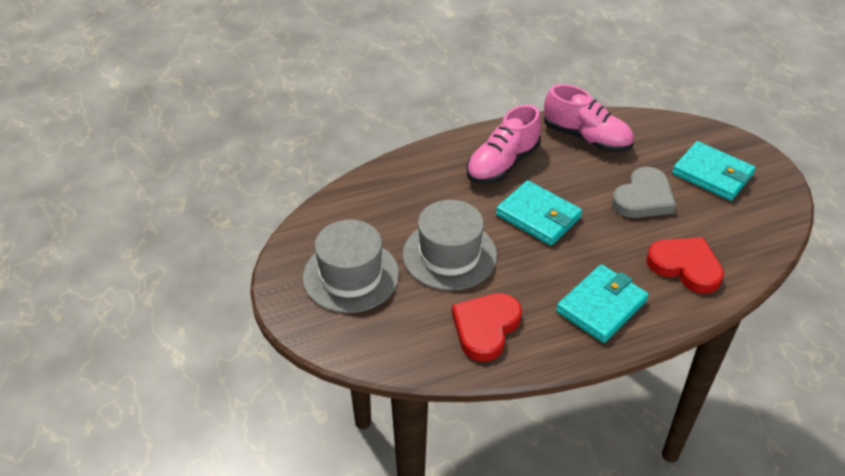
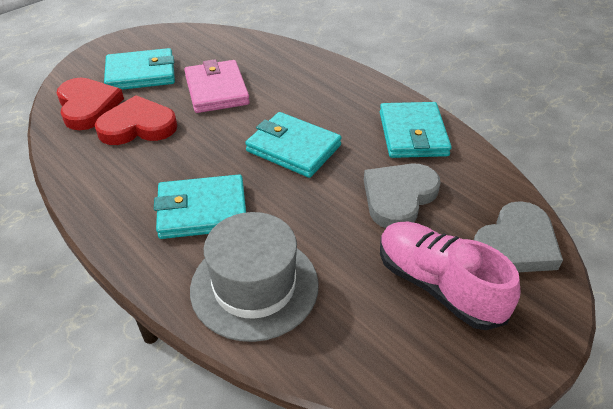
grey hat: [303,220,399,313] [403,200,497,291] = 2 -> [190,212,319,342] = 1
grey heart: [612,167,676,218] = 1 -> [364,164,441,228] [474,201,563,272] = 2
pink shoe: [467,105,541,184] [544,84,634,152] = 2 -> [380,221,520,330] = 1
pink wallet: none = 0 -> [184,59,250,113] = 1
turquoise wallet: [496,180,582,246] [556,264,649,343] [672,141,756,201] = 3 -> [104,48,175,90] [154,174,246,239] [245,112,342,178] [380,102,451,158] = 4

